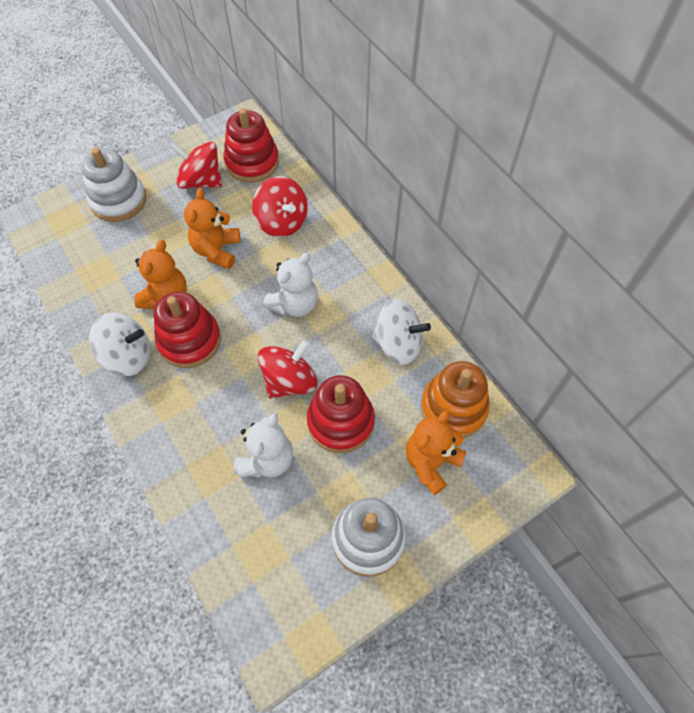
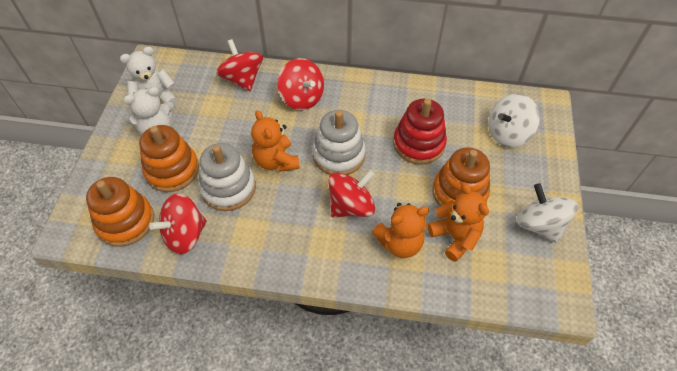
orange stacking toy: [421,361,490,438] = 1 -> [86,177,154,247] [139,125,199,192] [432,147,490,206] = 3
red spinning top: [170,142,222,189] [252,176,308,237] [258,339,318,399] = 3 -> [149,193,207,254] [216,39,263,91] [278,58,324,110] [328,170,375,217] = 4
red stacking toy: [154,291,221,368] [224,108,279,183] [307,375,375,453] = 3 -> [393,99,447,165] = 1

